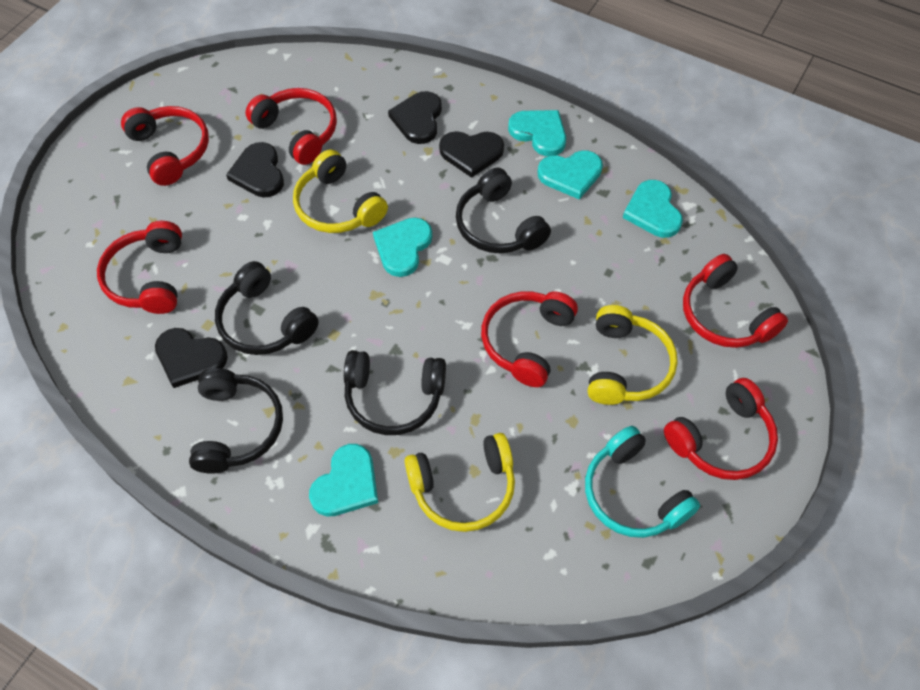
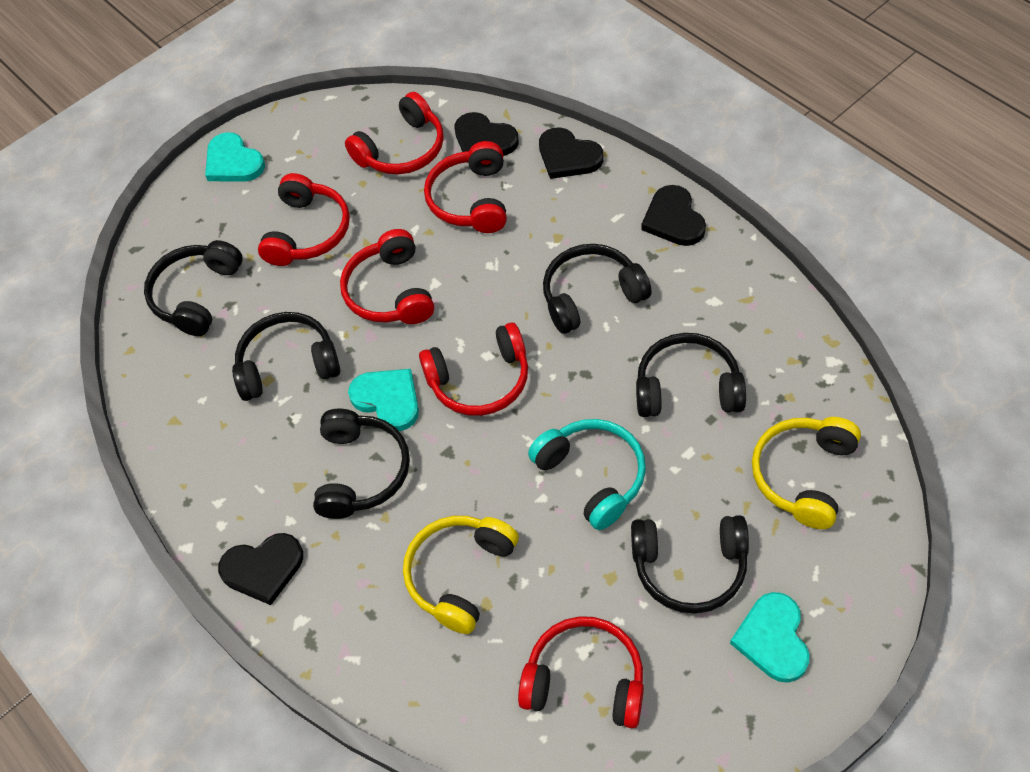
black headphones: [189,368,283,474] [215,261,319,355] [344,350,446,435] [456,168,551,253] = 4 -> [144,240,243,336] [232,312,340,401] [313,409,410,519] [543,244,652,334] [631,515,749,614] [636,333,746,417] = 6
turquoise heart: [309,444,378,517] [373,217,432,277] [508,110,566,156] [538,150,603,199] [623,180,683,238] = 5 -> [205,132,265,182] [348,369,419,431] [730,592,809,683] = 3
yellow headphones: [293,149,388,233] [405,433,515,532] [588,305,678,405] = 3 -> [403,516,519,634] [752,417,861,529] = 2

